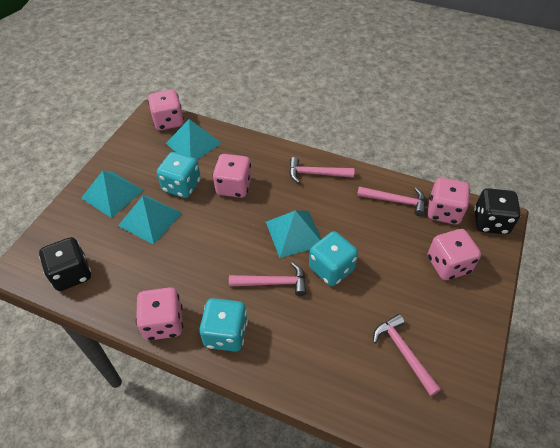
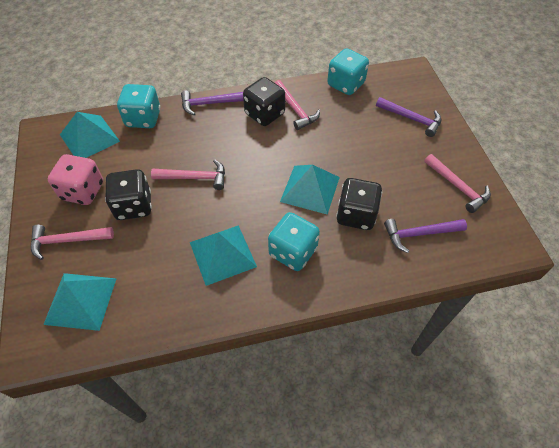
black dice: [39,237,91,291] [474,188,521,235] = 2 -> [105,169,152,220] [243,77,285,126] [336,178,382,230] = 3
pink dice: [136,287,183,340] [148,90,184,130] [213,154,251,198] [428,178,470,225] [428,229,481,280] = 5 -> [48,154,103,205] = 1
purple hammer: none = 0 -> [181,90,244,115] [376,97,441,137] [384,219,467,253] = 3

